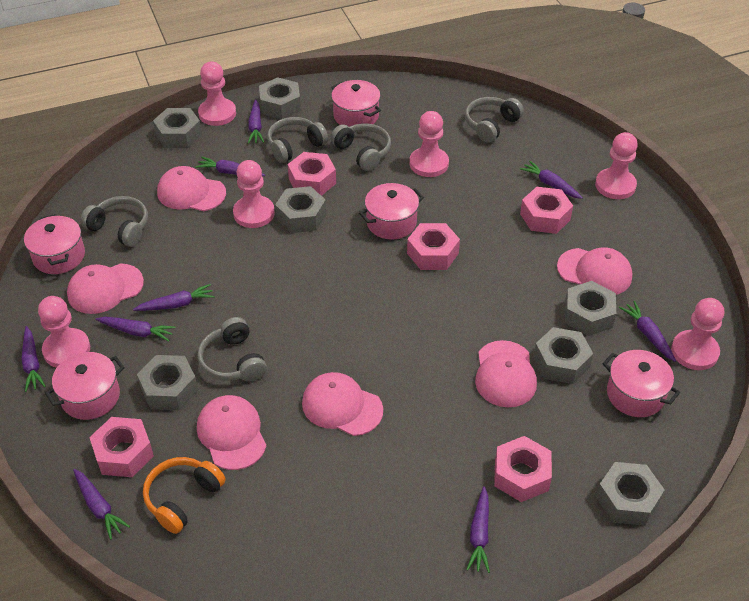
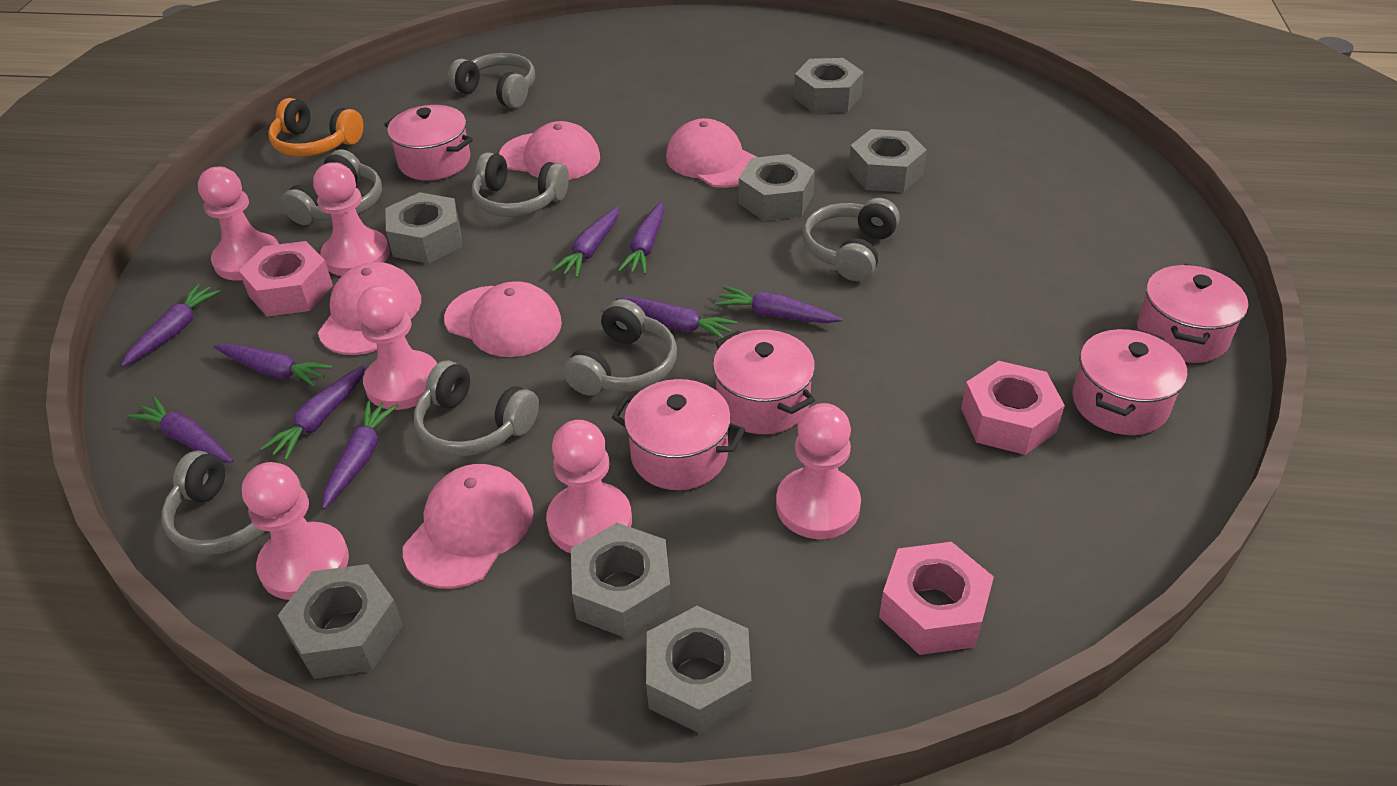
grey headphones: [81,196,148,247] [197,317,267,381] [267,117,328,163] [330,123,391,171] [465,97,524,143] = 5 -> [162,450,302,555] [281,149,382,225] [414,360,539,456] [448,53,535,108] [472,152,569,217] [563,299,677,396] [803,198,900,281] = 7
pink cap: [67,263,144,314] [157,166,226,211] [197,395,266,470] [302,372,383,436] [475,340,537,407] [557,247,632,295] = 6 -> [318,262,421,355] [403,464,534,588] [444,281,562,357] [499,121,600,180] [666,118,757,188] = 5
pink nut: [89,417,154,477] [288,152,336,196] [407,223,460,270] [494,436,552,502] [520,187,573,234] = 5 -> [239,241,333,316] [879,542,994,655] [961,361,1065,455] = 3

